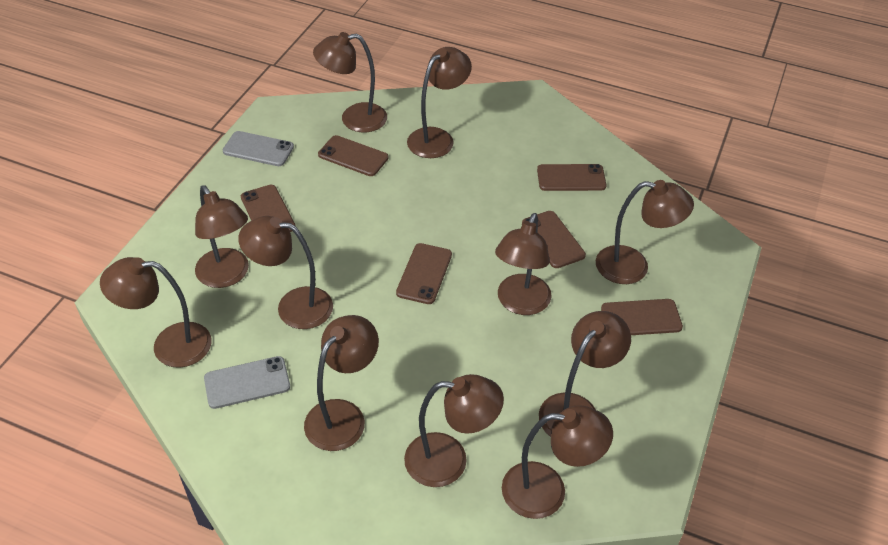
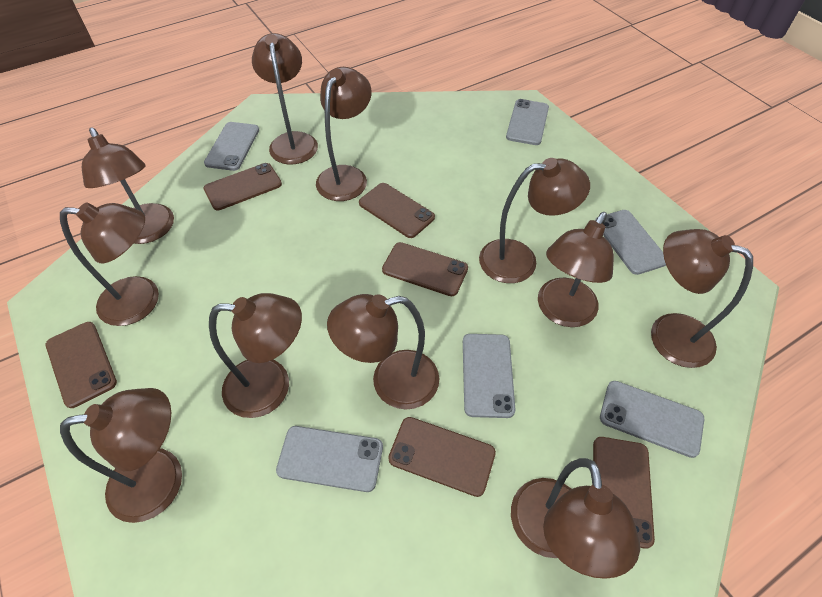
grey phone: [204,356,290,409] [223,131,294,166] = 2 -> [204,122,259,171] [276,426,383,492] [463,334,516,418] [506,99,549,145] [595,210,666,275] [600,381,704,458] = 6

